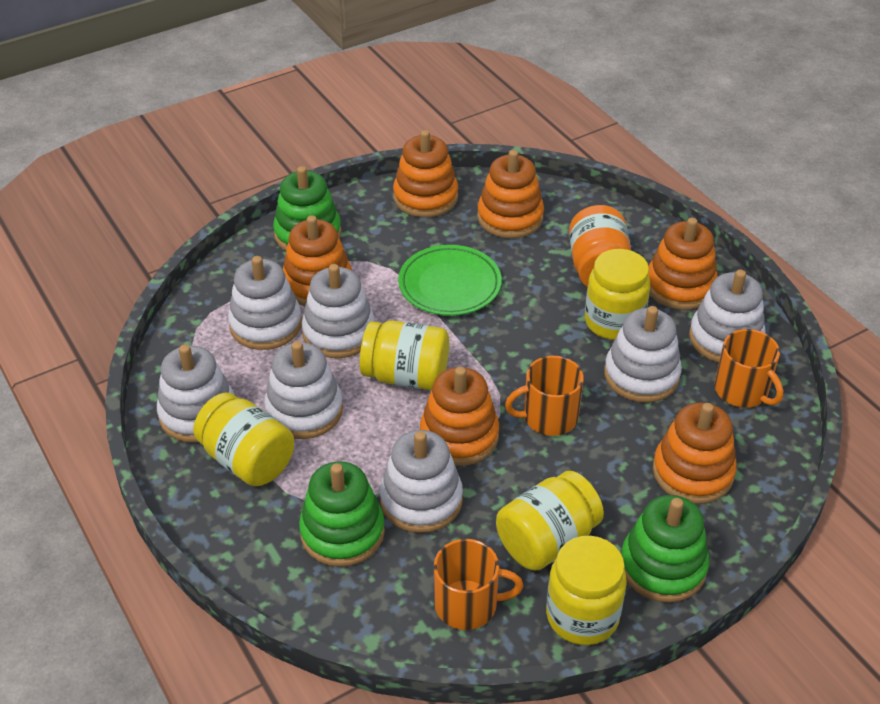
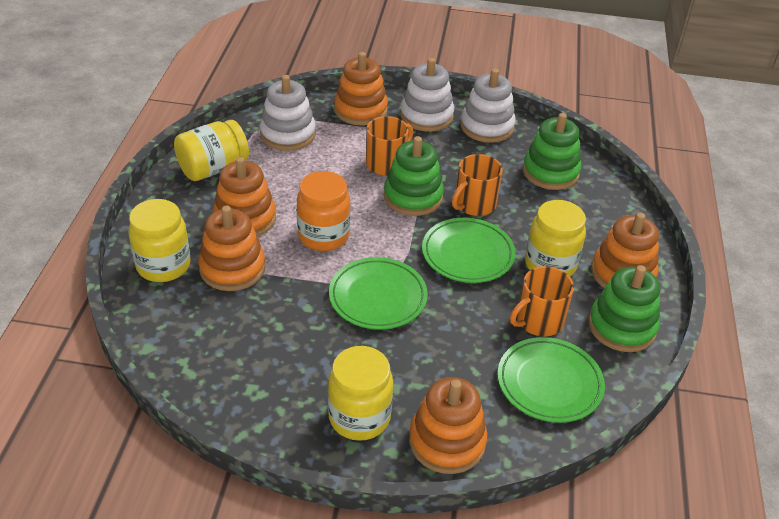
green plate: [398,245,502,316] = 1 -> [329,257,428,330] [422,218,516,283] [498,337,605,423] = 3
orange stacking toy: [283,215,352,306] [393,130,458,217] [420,367,499,466] [477,150,544,238] [648,218,718,310] [653,403,737,504] = 6 -> [198,206,265,291] [213,157,276,237] [334,52,388,126] [409,377,487,474] [591,212,659,288] = 5
white stacking toy: [157,344,235,443] [228,256,302,350] [264,341,343,439] [302,264,375,358] [380,430,463,533] [604,306,682,402] [689,270,765,363] = 7 -> [260,75,316,151] [400,58,454,131] [461,69,516,143] = 3
yellow jar: [193,392,294,486] [360,320,449,390] [496,471,604,571] [546,536,627,645] [585,249,650,340] = 5 -> [129,199,191,282] [174,120,249,181] [328,346,393,441] [525,200,586,277] = 4

